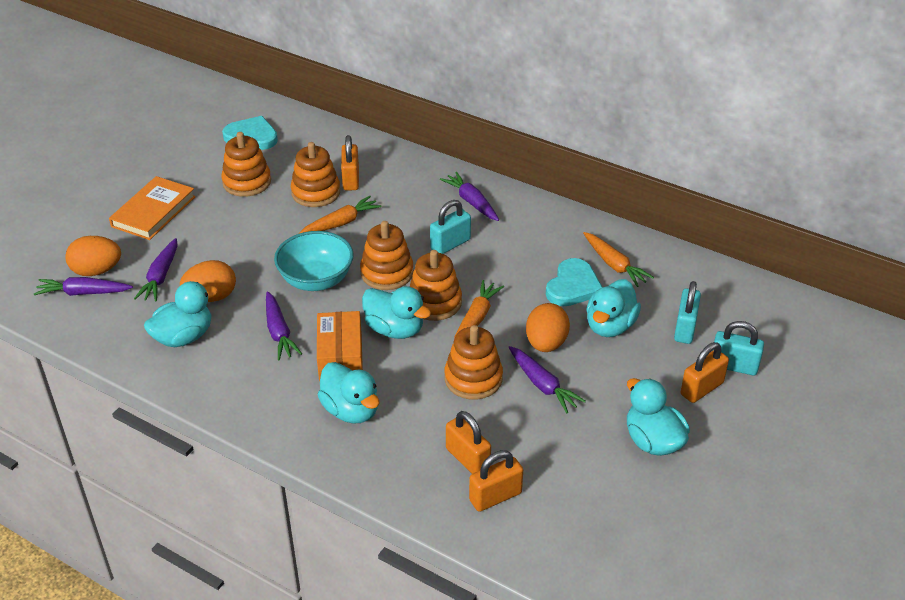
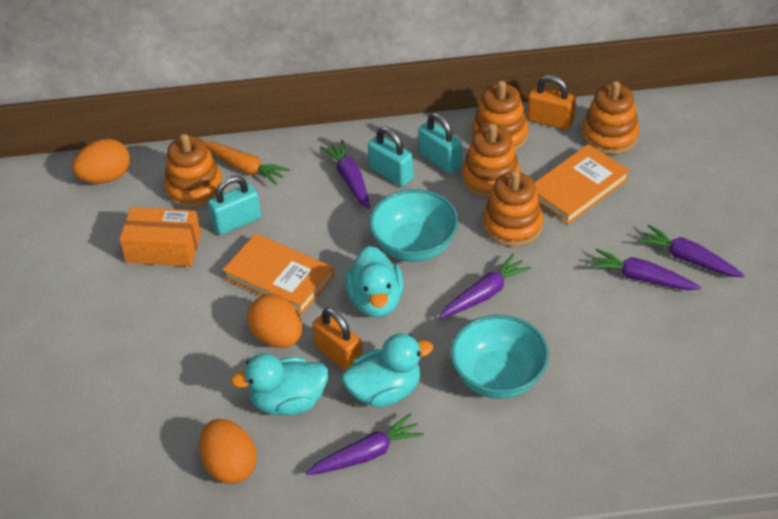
orange book: [109,176,196,240] = 1 -> [222,233,334,315] [534,144,630,225] = 2
orange carrot: [300,196,382,233] [454,280,504,339] [583,232,654,287] = 3 -> [205,142,290,185] = 1
orange padlock: [341,135,359,191] [446,411,491,474] [469,450,523,512] [681,342,729,403] = 4 -> [313,307,362,370] [527,75,576,130] = 2
turquoise bowl: [274,231,354,291] = 1 -> [369,189,459,262] [450,315,549,399] = 2
turquoise duck: [144,281,218,347] [318,362,379,424] [362,286,431,339] [586,279,641,337] [627,378,690,456] = 5 -> [231,353,329,416] [342,333,433,407] [345,246,404,317] = 3
turquoise heart: [222,116,278,150] [546,258,602,306] = 2 -> none = 0

